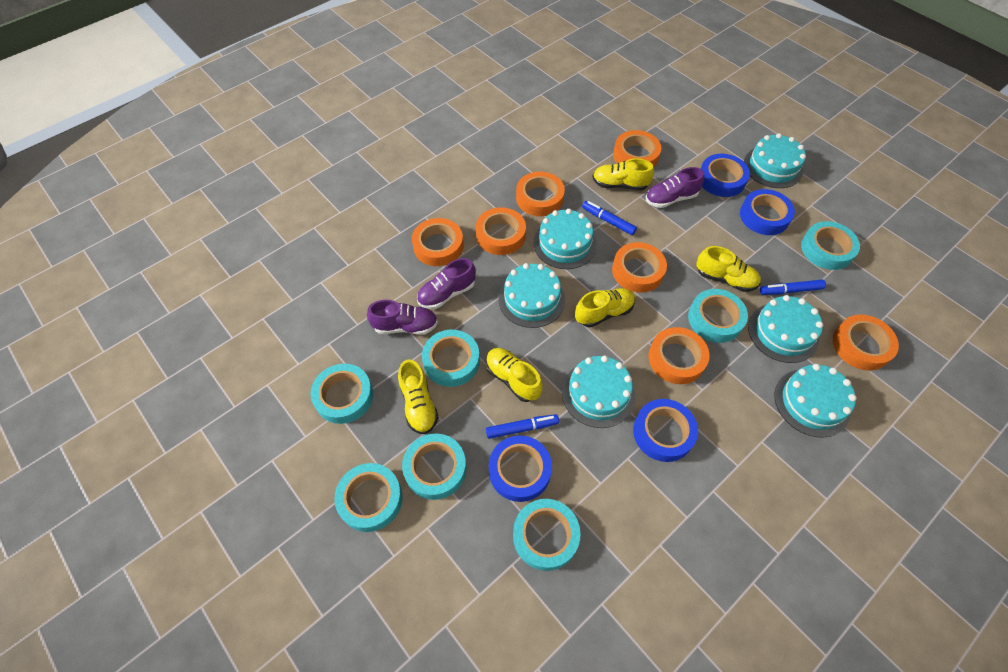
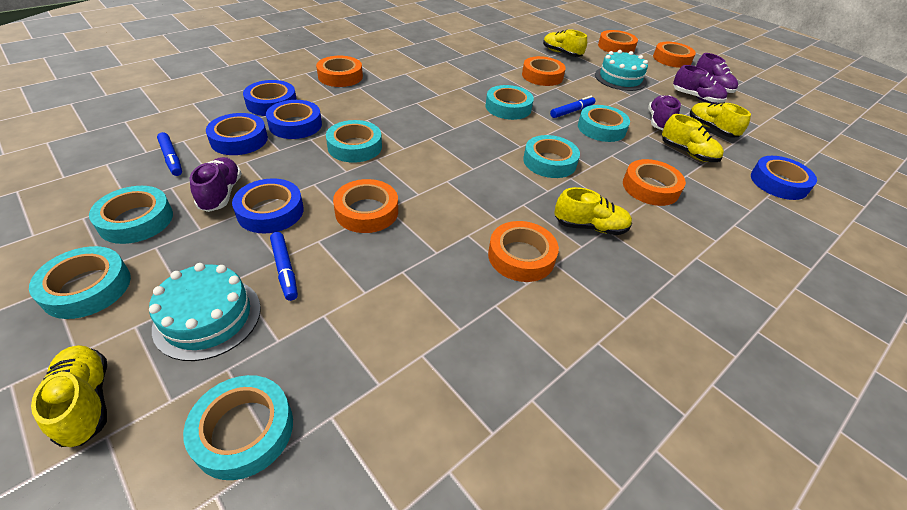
blue tape: [489,435,552,502] [633,399,698,462] [701,154,750,197] [740,189,795,235] = 4 -> [206,113,268,155] [232,178,304,233] [243,80,297,116] [266,100,322,139] [751,156,817,200] = 5
purple shoe: [367,300,438,335] [417,258,476,309] [646,167,704,208] = 3 -> [190,157,242,212] [648,95,681,130] [673,65,727,103] [696,53,738,93] = 4
turquoise cake: [499,263,565,328] [533,209,597,269] [562,355,635,428] [744,133,806,188] [748,295,823,363] [774,364,857,438] = 6 -> [149,263,261,361] [595,50,648,91] = 2

